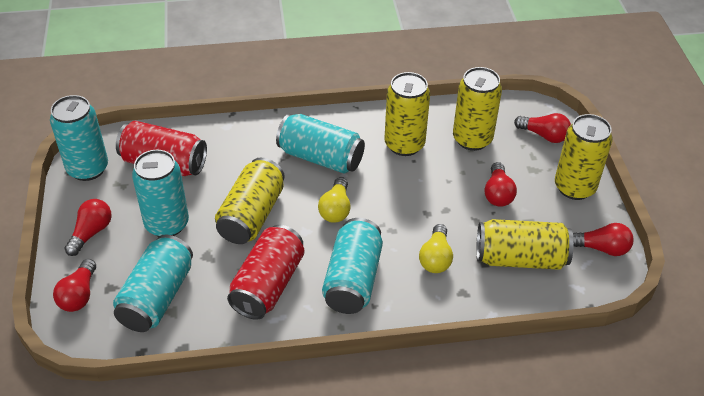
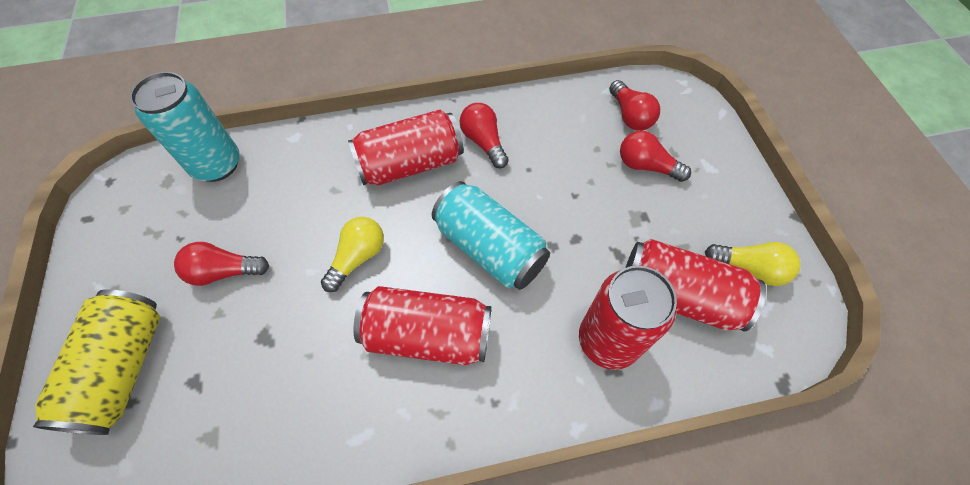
red can: [116,121,207,176] [227,225,305,320] = 2 -> [348,109,464,185] [354,286,491,365] [579,265,677,370] [625,239,766,332] = 4
red light bulb: [53,259,96,312] [64,199,112,256] [485,162,517,207] [514,113,571,143] [573,223,634,256] = 5 -> [174,242,269,286] [460,103,509,168] [609,80,660,130] [620,130,691,182] = 4
turquoise can: [50,95,108,181] [113,235,193,332] [132,150,189,237] [276,114,365,174] [322,218,383,314] = 5 -> [130,72,240,182] [432,181,550,290] = 2
yellow can: [215,158,285,244] [384,72,430,156] [453,67,502,151] [476,219,574,270] [555,114,613,200] = 5 -> [33,289,160,435] = 1

